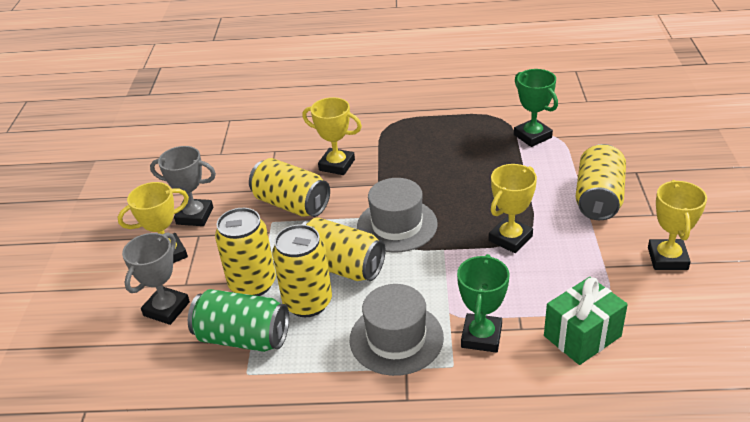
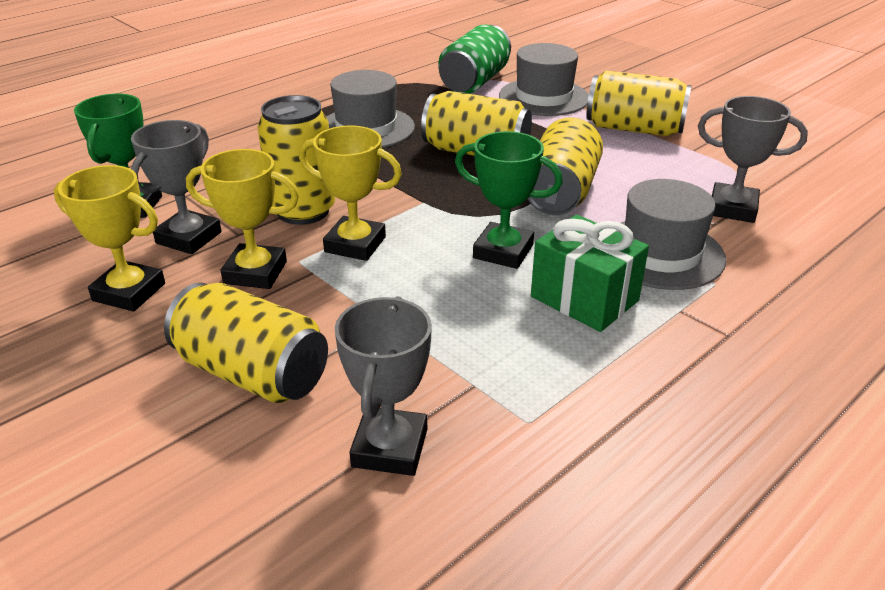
grey hat: [350,284,444,376] [357,178,438,253] = 2 -> [326,70,415,148] [499,43,589,116] [617,179,726,290] = 3
grey trophy: [122,232,190,325] [150,146,216,226] = 2 -> [131,120,222,254] [335,296,432,476] [698,96,808,223] = 3
yellow trophy: [118,182,189,263] [302,97,362,175] [489,164,537,253] [648,180,707,270] = 4 -> [54,165,165,311] [186,149,299,289] [299,126,402,261] = 3

